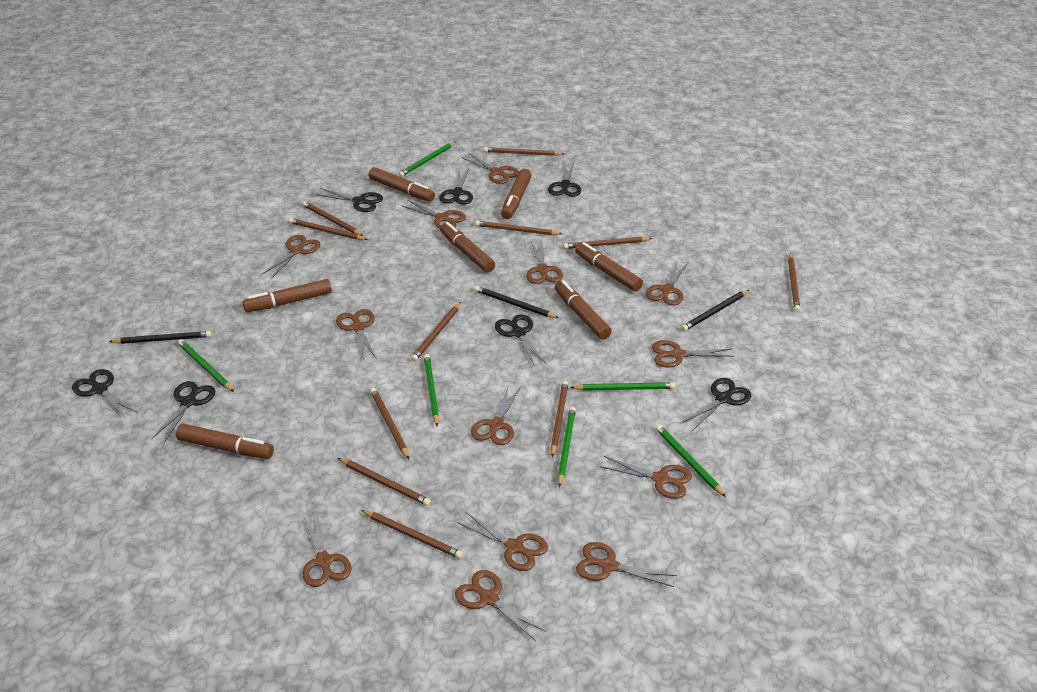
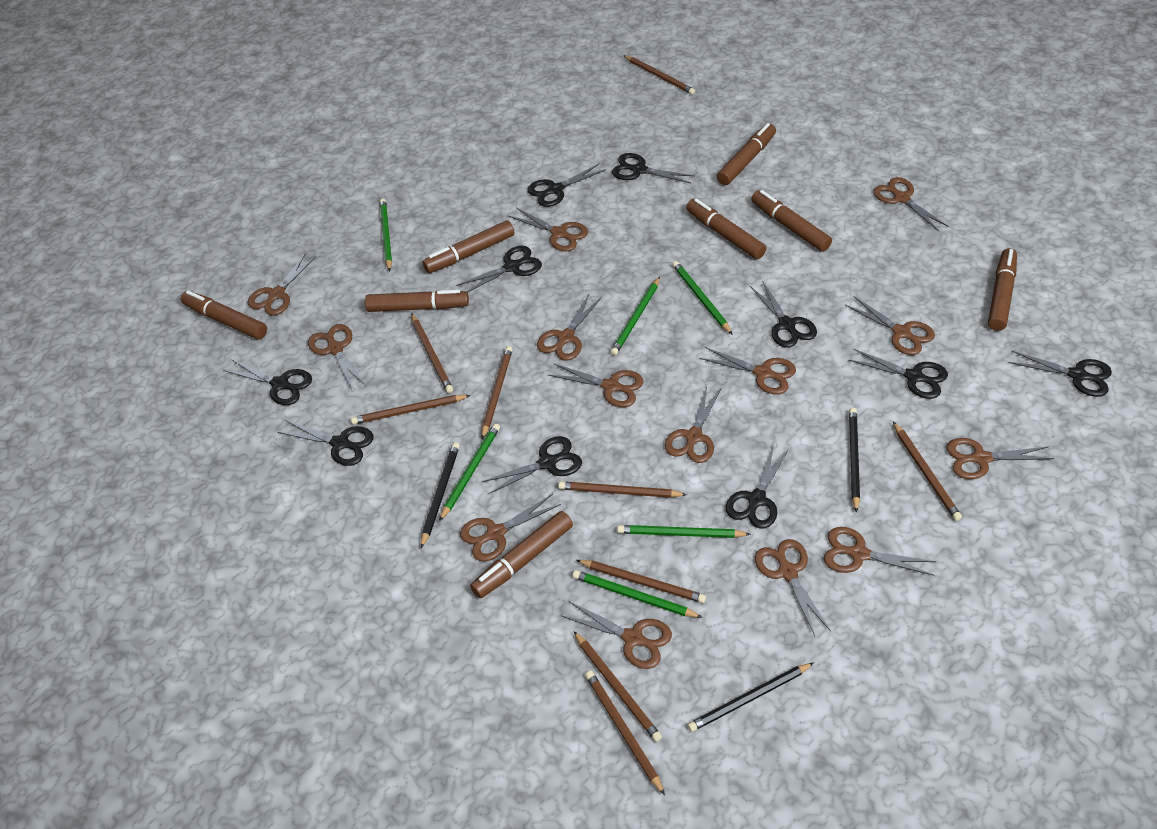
black scissors: [72,369,138,419] [152,381,215,443] [315,188,383,212] [439,168,473,205] [495,314,546,366] [548,161,581,197] [682,378,751,430] = 7 -> [223,359,312,405] [278,420,374,466] [456,246,542,292] [482,436,582,494] [527,164,606,207] [612,153,695,183] [726,445,789,529] [750,281,817,348] [848,349,948,399] [1009,351,1112,397] = 10
brown marker: [176,424,274,459] [242,279,332,312] [369,167,435,202] [440,222,495,273] [501,169,532,219] [555,280,612,340] [575,242,643,292] = 7 -> [181,290,267,340] [365,290,469,312] [423,220,515,273] [470,511,573,598] [686,199,766,259] [717,123,776,185] [751,190,832,252] [988,248,1017,331] = 8
brown pencil: [289,218,368,240] [302,201,363,236] [338,458,431,506] [361,510,463,559] [370,388,409,459] [411,302,461,361] [475,221,562,235] [484,147,564,156] [551,381,568,457] [563,237,652,249] [788,253,800,312] = 11 -> [351,395,471,425] [411,313,453,393] [482,346,513,439] [558,481,687,498] [574,631,662,742] [576,560,706,603] [585,671,665,795] [623,55,695,95] [893,421,962,521] = 9
brown scissors: [262,235,321,279] [303,512,352,587] [336,309,377,359] [401,200,466,229] [455,570,547,641] [457,512,548,571] [461,153,519,184] [471,387,521,445] [526,239,563,284] [576,542,677,587] [600,456,692,499] [646,262,688,305] [652,340,735,367] = 13 -> [248,253,316,315] [308,324,366,392] [460,494,561,562] [508,208,588,252] [537,295,602,361] [548,363,644,407] [562,601,672,669] [665,386,722,463] [699,347,796,394] [755,539,831,636] [824,527,936,576] [845,296,935,355] [873,177,949,232] [947,438,1055,479] = 14

